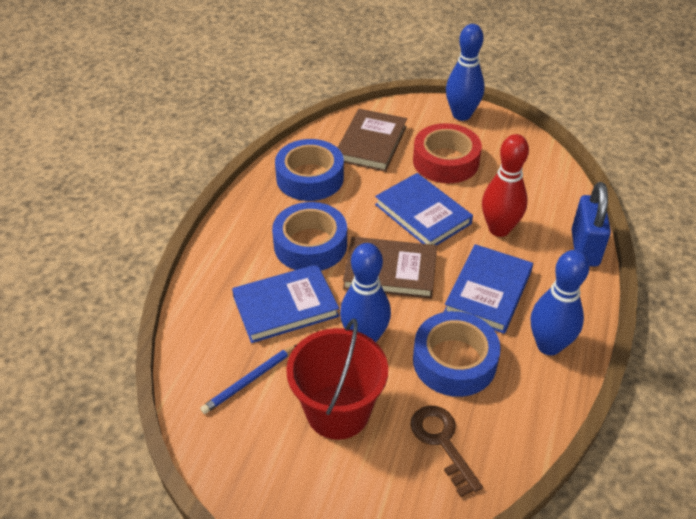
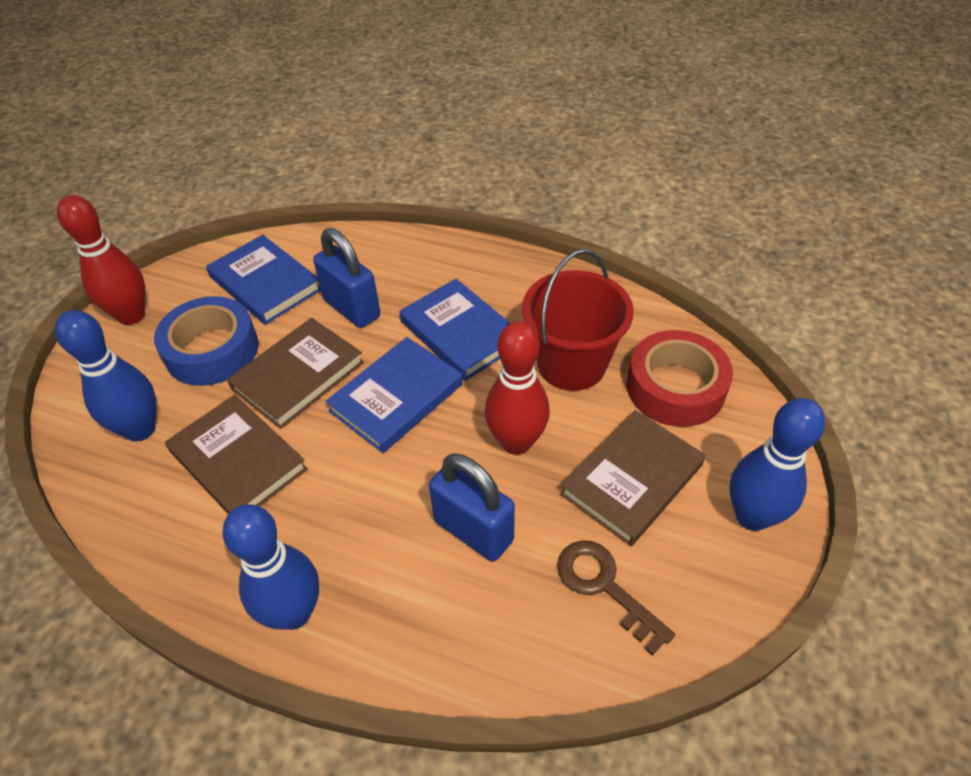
blue padlock: [571,182,611,267] = 1 -> [313,228,380,328] [429,453,515,562] = 2
blue pencil: [200,345,297,414] = 1 -> none = 0
blue tape: [272,202,347,271] [275,139,344,201] [413,311,501,397] = 3 -> [154,296,259,386] = 1
brown book: [337,109,407,172] [343,237,437,299] = 2 -> [165,395,308,514] [227,318,364,429] [560,410,706,546] = 3
red bowling pin: [482,134,529,237] = 1 -> [57,195,146,325] [485,321,550,455] = 2

